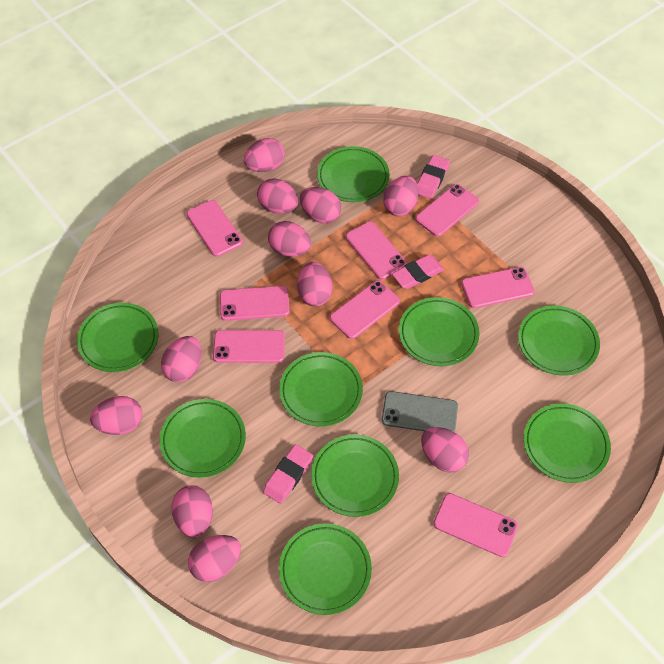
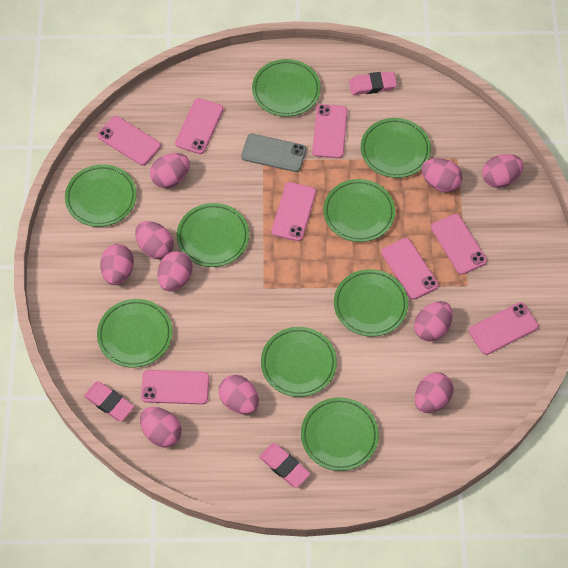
pink egg: [90,396,142,435] [161,336,202,382] [171,485,213,538] [188,535,241,582] [244,138,285,172] [257,179,298,214] [268,221,311,257] [297,262,332,306] [300,187,341,224] [383,176,418,216] [421,427,469,473] = 11 -> [100,244,134,285] [135,221,174,259] [140,407,182,448] [150,153,190,188] [158,251,193,291] [219,375,259,414] [414,301,453,341] [415,373,454,413] [421,158,462,192] [482,154,524,188] = 10

